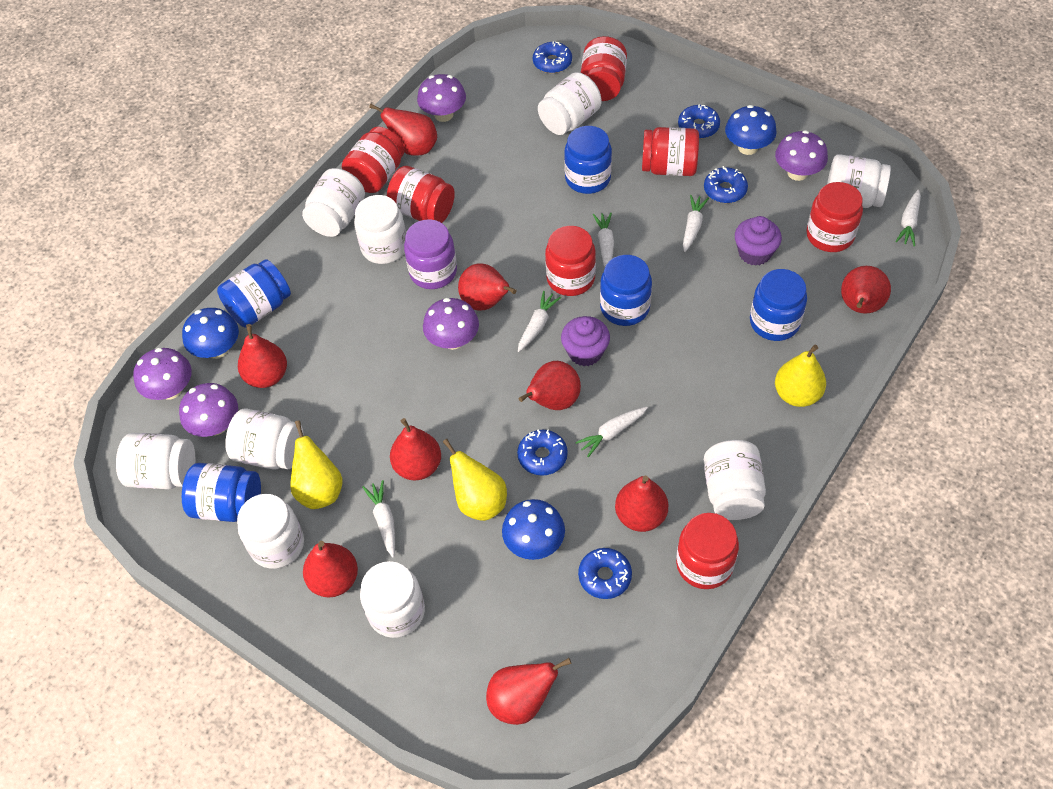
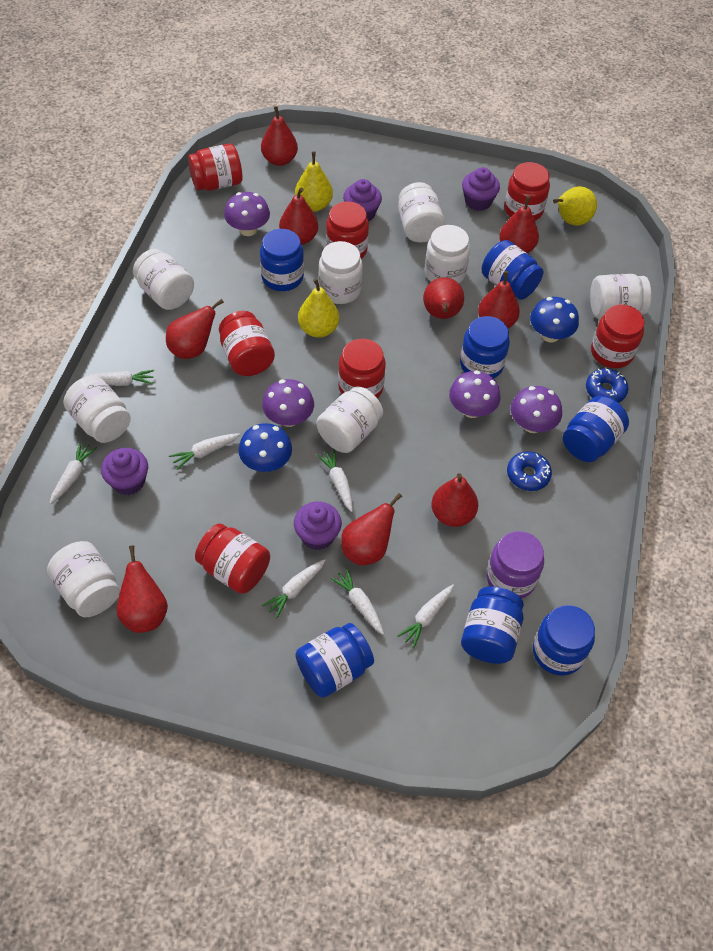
blue donut: [517,429,568,476] [533,41,572,73] [578,548,632,599] [678,105,720,138] [704,166,748,203] = 5 -> [507,451,552,491] [586,367,628,403] = 2
blue jar: [182,463,261,522] [217,259,291,328] [564,126,612,194] [600,255,652,326] [750,269,807,341] = 5 -> [260,229,304,291] [295,623,374,698] [460,316,510,378] [461,586,524,664] [482,240,543,300] [533,605,595,676] [563,396,629,462] = 7
blue mushroom: [182,308,239,359] [502,499,565,560] [725,105,777,155] = 3 -> [238,423,292,472] [530,297,579,342] = 2
purple cupcake: [561,316,610,366] [735,216,782,266] = 2 -> [101,448,148,495] [294,501,342,550] [343,179,382,222] [462,167,500,211] = 4
purple mushroom: [133,348,192,400] [179,383,238,437] [417,74,466,122] [423,298,479,350] [775,130,828,181] = 5 -> [224,192,270,236] [262,379,314,427] [449,370,500,418] [511,386,562,433] = 4
white carrot: [362,480,395,558] [518,291,561,352] [575,407,648,457] [593,213,614,267] [683,195,709,252] [895,190,921,246] = 6 -> [50,442,97,504] [82,370,154,386] [169,433,240,470] [262,559,326,619] [317,449,353,512] [330,568,384,635] [397,585,454,648] = 7
white jar: [116,433,195,489] [225,408,303,470] [237,494,304,569] [302,168,365,237] [354,195,406,264] [360,561,425,638] [538,72,601,135] [704,440,766,520] [827,154,891,208] = 9 -> [47,541,120,617] [64,376,131,443] [133,249,194,310] [317,386,383,453] [318,241,363,304] [398,182,445,243] [424,225,470,283] [590,274,651,319] = 8

